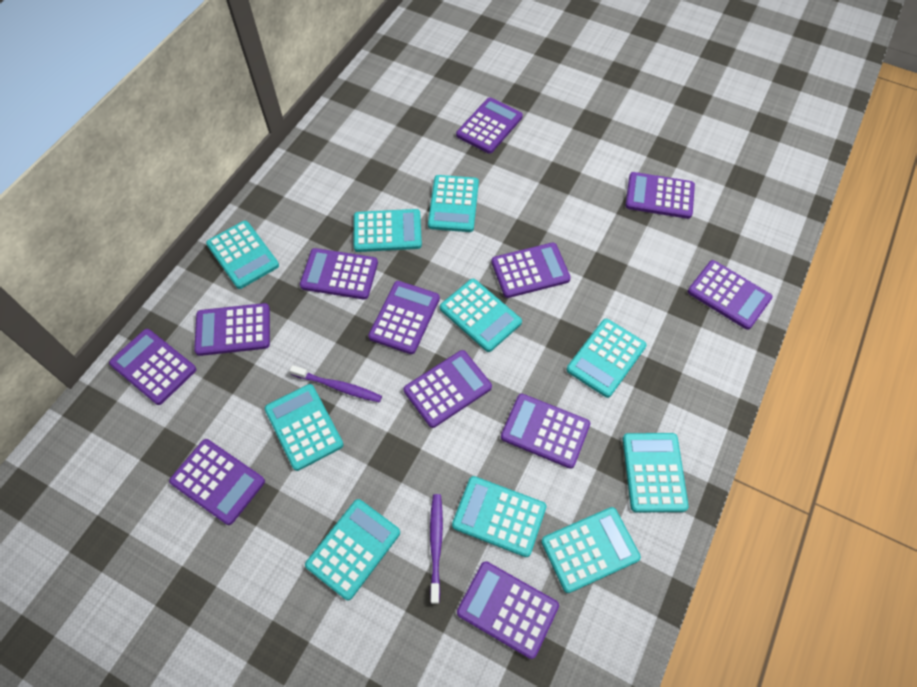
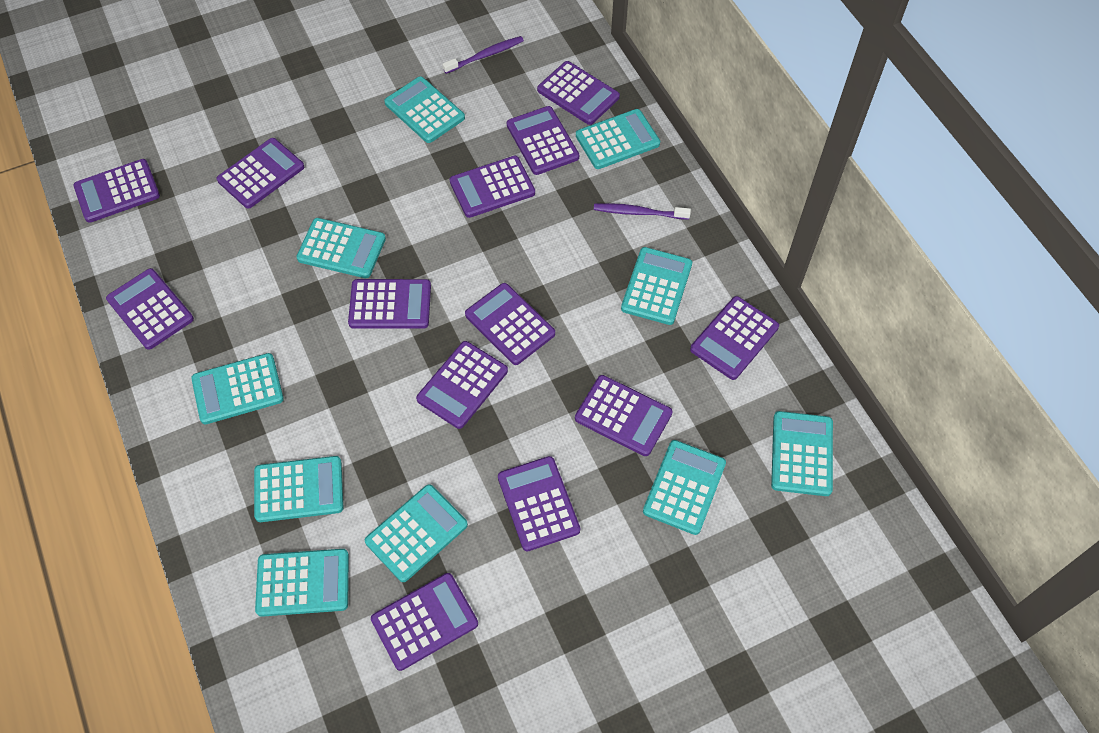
purple calculator: [109,329,196,405] [169,439,265,525] [194,303,270,356] [300,248,378,299] [368,281,440,354] [404,350,492,428] [456,97,523,154] [457,561,559,659] [491,243,571,298] [501,394,590,469] [625,172,695,219] [688,260,773,330] = 12 -> [73,159,160,223] [106,268,194,350] [217,138,304,209] [348,279,431,329] [371,573,478,671] [416,341,508,429] [450,156,535,218] [465,283,555,365] [498,456,580,551] [507,106,579,175] [537,61,620,125] [575,375,673,456] [690,296,779,380] = 13

